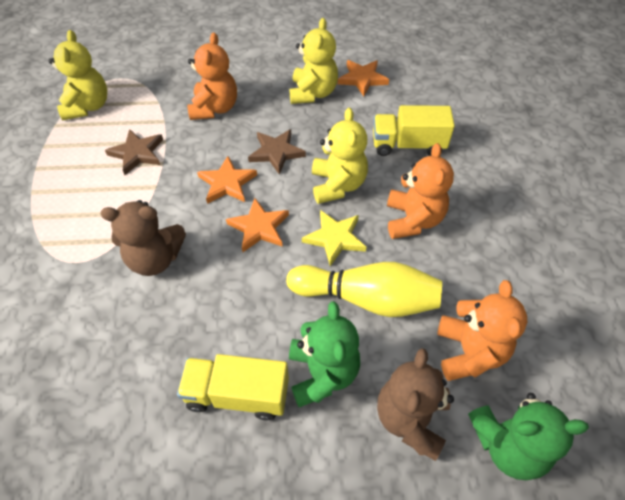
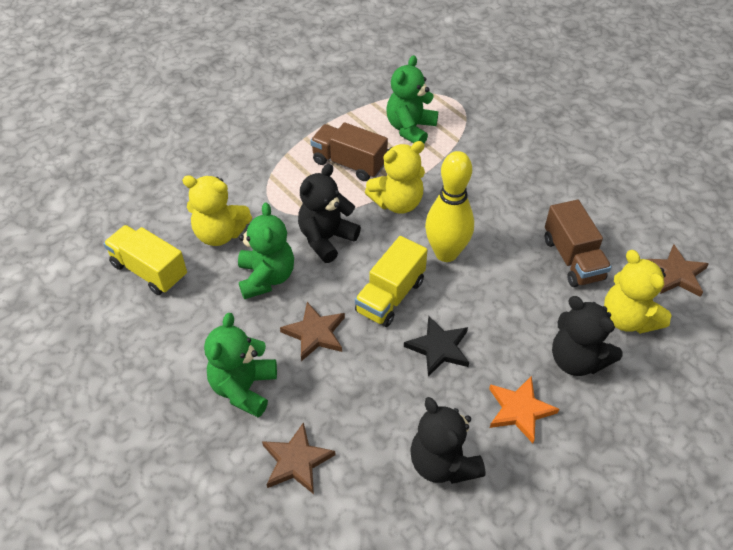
black star: none = 0 -> [404,316,469,377] = 1
black teddy bear: none = 0 -> [298,164,361,263] [410,397,485,484] [552,296,622,376] = 3
brown star: [105,129,163,175] [248,129,306,175] = 2 -> [262,422,336,494] [280,302,345,361] [646,245,709,297] = 3
brown teddy bear: [101,200,186,276] [377,348,454,461] = 2 -> none = 0
brown truck: none = 0 -> [310,122,388,181] [545,200,612,287] = 2
green teddy bear: [289,301,360,407] [468,393,589,480] = 2 -> [204,313,277,417] [238,202,294,299] [387,55,438,143] = 3
orange star: [197,156,257,204] [226,198,289,252] [338,60,389,97] = 3 -> [489,376,559,443] = 1
orange teddy bear: [187,32,237,120] [387,143,454,239] [437,280,527,381] = 3 -> none = 0
yellow star: [302,210,366,266] = 1 -> none = 0

